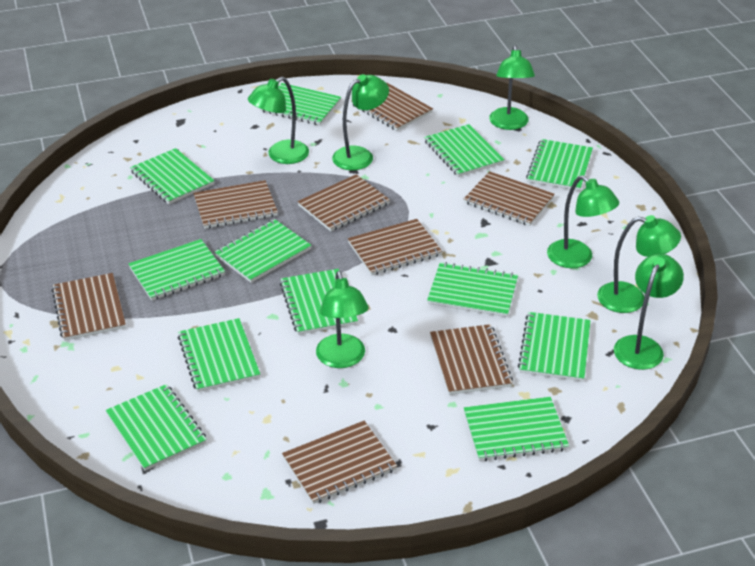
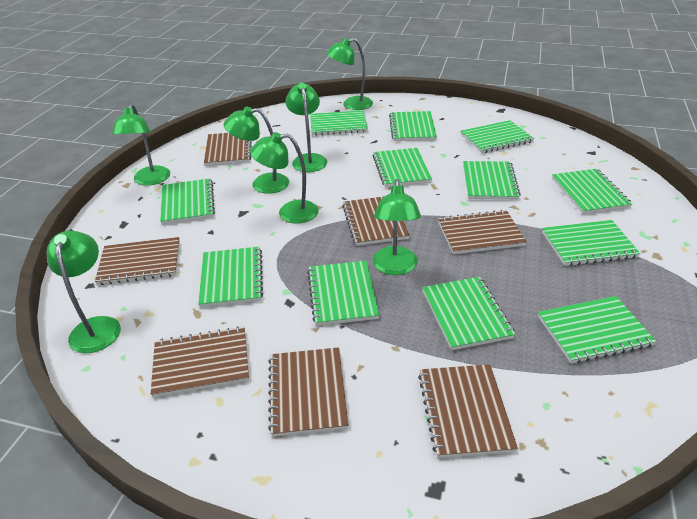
brown notebook: [51,273,126,341] [193,180,278,229] [282,421,397,504] [297,174,390,231] [348,219,442,275] [351,83,433,131] [430,324,513,395] [464,171,555,226] = 8 -> [95,237,180,285] [151,326,249,398] [204,133,252,166] [268,347,349,437] [342,197,410,246] [418,364,518,458] [438,210,527,254] = 7

